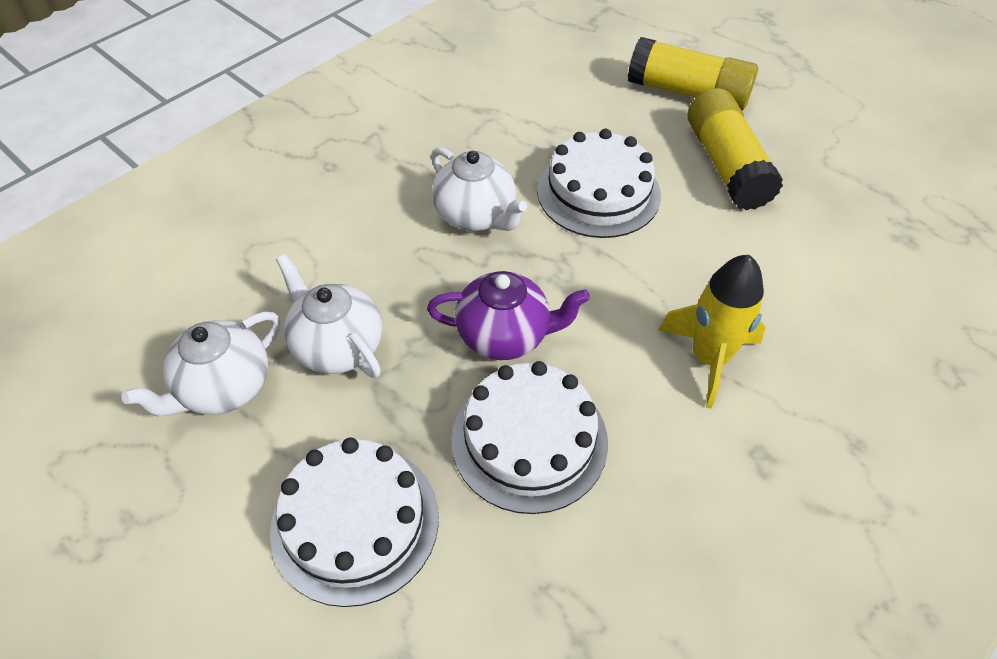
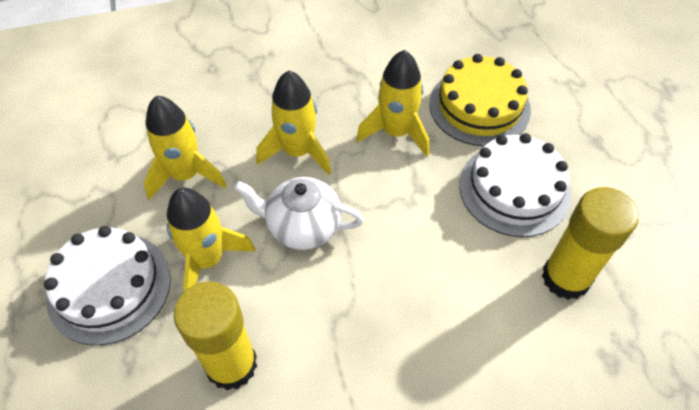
purple teapot: [427,271,590,360] = 1 -> none = 0
white cake: [270,438,439,607] [451,361,608,514] [537,129,661,238] = 3 -> [44,226,171,345] [459,133,571,237] = 2
white teapot: [121,312,280,416] [276,254,382,378] [431,147,527,231] = 3 -> [234,177,363,250] = 1
yellow cake: none = 0 -> [429,54,531,146] = 1
yellow rocket: [659,255,766,408] = 1 -> [144,96,226,200] [167,188,255,292] [256,71,331,175] [356,50,429,156] = 4

